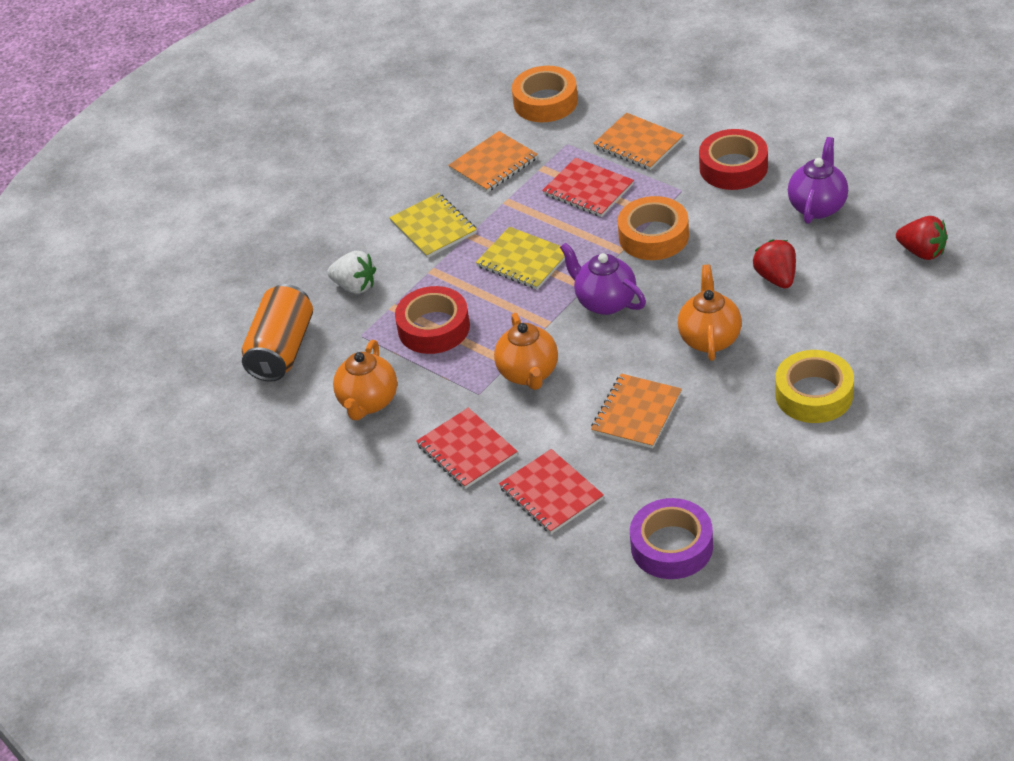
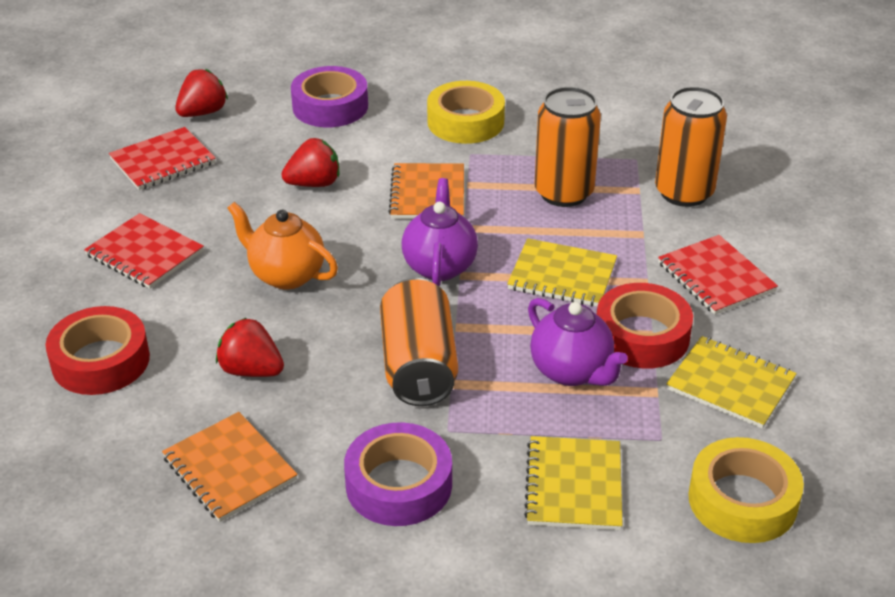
orange can: [242,284,313,382] = 1 -> [380,278,458,406] [535,87,601,207] [655,86,727,207] = 3
orange notebook: [448,131,538,192] [591,374,682,448] [593,113,683,170] = 3 -> [162,412,298,522] [388,163,464,219] = 2
orange tape: [512,66,578,122] [618,196,689,260] = 2 -> none = 0
orange teapot: [333,340,397,420] [494,313,558,390] [678,265,742,361] = 3 -> [228,202,338,289] = 1
purple tape: [630,498,713,579] = 1 -> [291,66,368,127] [344,422,452,526] = 2
red strawberry: [753,239,796,289] [896,216,948,260] = 2 -> [175,69,228,117] [216,318,284,377] [281,138,339,187] = 3
white strawberry: [327,251,376,294] = 1 -> none = 0
yellow notebook: [389,193,477,258] [476,227,565,290] = 2 -> [507,238,617,307] [524,436,623,530] [666,336,797,429] = 3
yellow tape: [775,350,854,423] = 1 -> [427,81,505,144] [688,437,804,543] = 2

